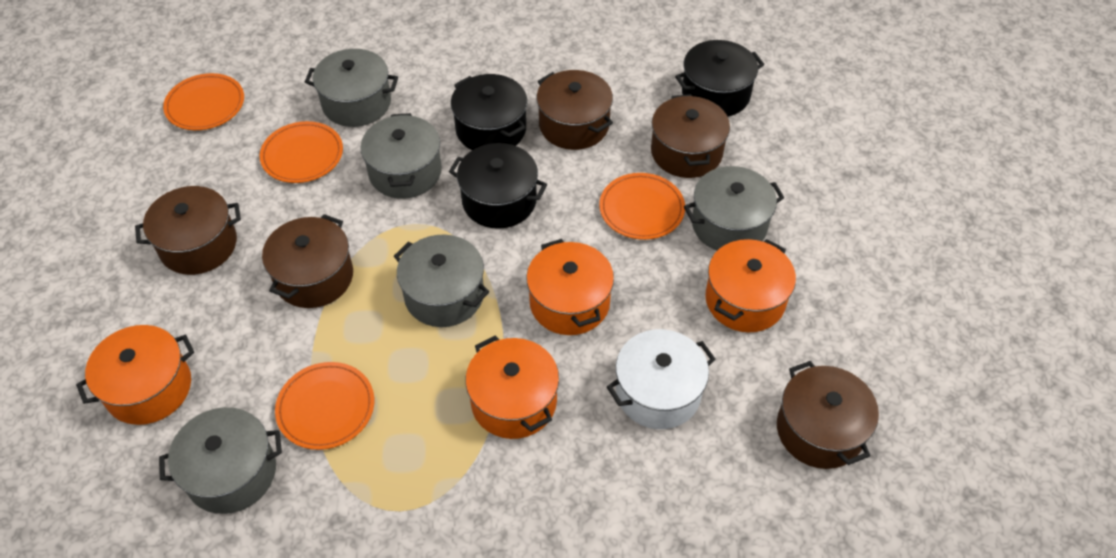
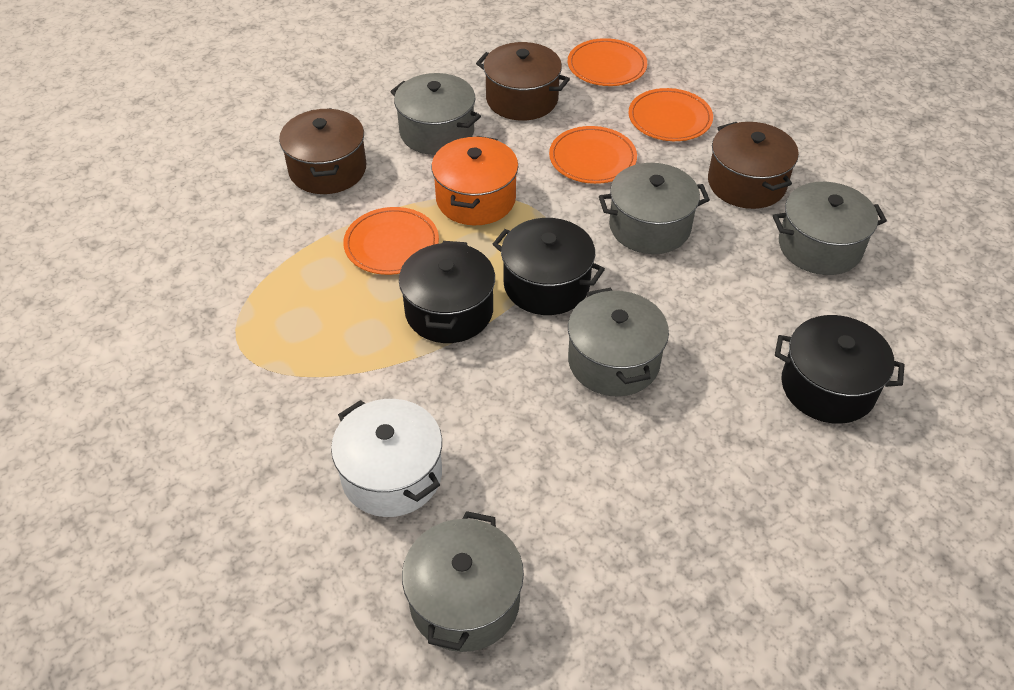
brown pot: [135,186,241,275] [262,214,353,308] [537,70,613,150] [651,94,730,178] [777,361,879,469] = 5 -> [279,108,366,194] [476,42,570,121] [708,122,799,209] = 3
orange pot: [76,325,194,425] [465,335,559,439] [526,239,614,335] [705,239,796,332] = 4 -> [431,136,518,225] = 1

